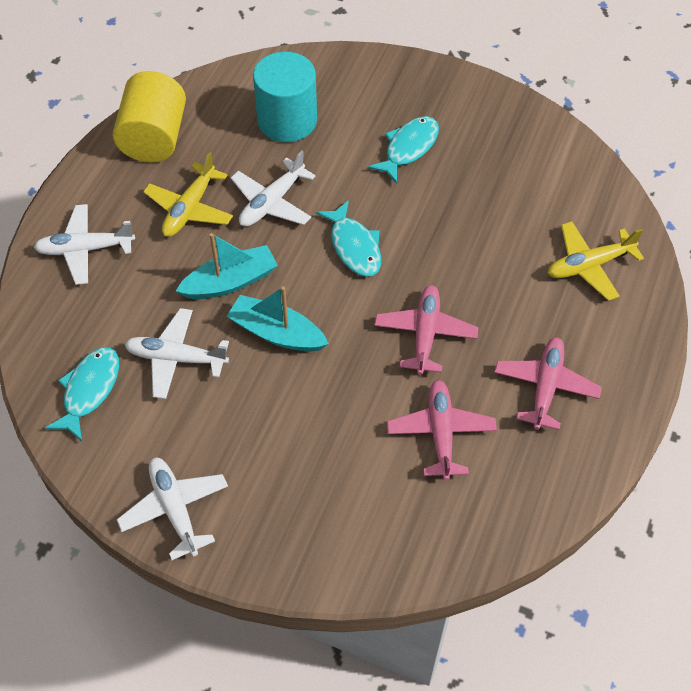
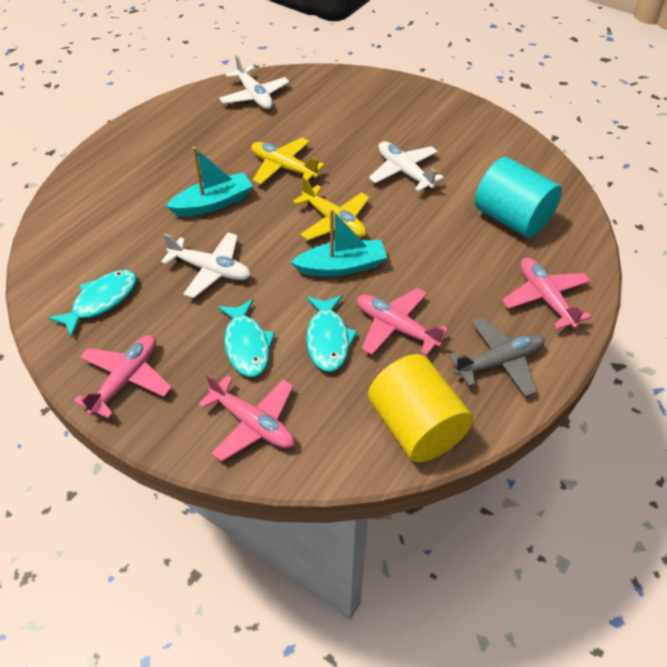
grey plane: none = 0 -> [448,317,545,397] = 1
pink plane: [374,285,479,375] [387,380,497,481] [494,337,602,430] = 3 -> [74,335,172,419] [198,374,295,461] [357,288,448,355] [502,258,591,330] = 4
white plane: [34,204,135,285] [117,458,228,560] [125,308,229,399] [231,150,316,227] = 4 -> [161,232,251,298] [219,55,289,109] [369,141,444,192] = 3

